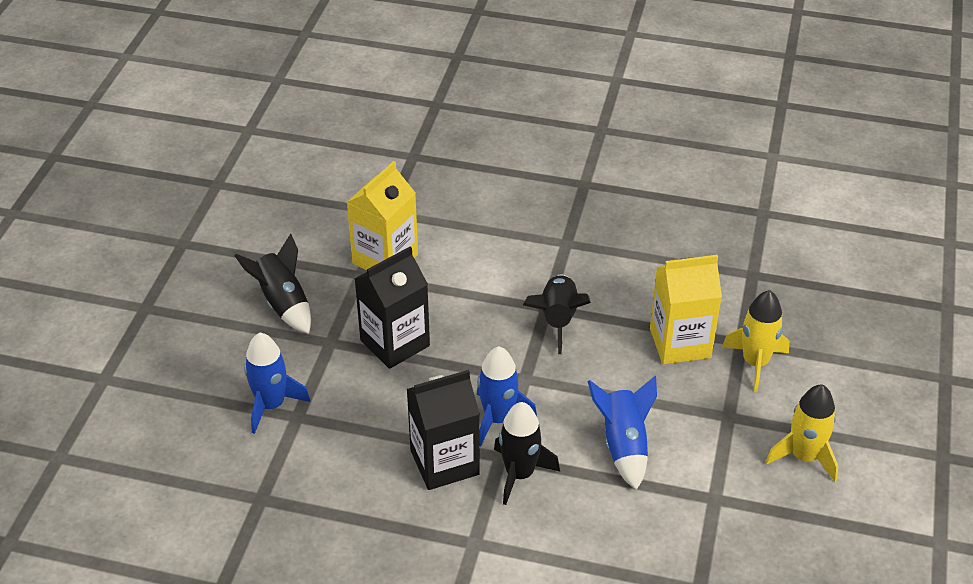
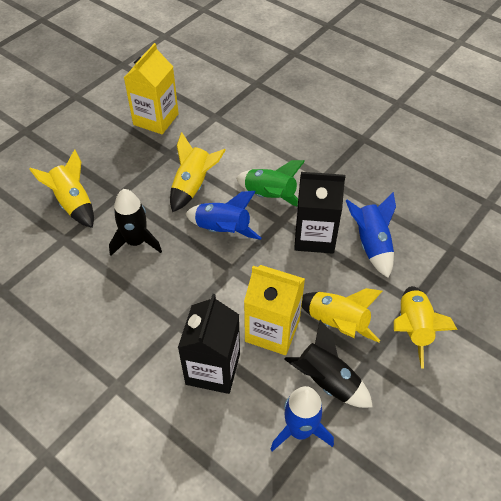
black rocket: [234,233,311,334] [494,402,560,505] [523,275,591,354] = 3 -> [109,189,162,256] [284,320,373,408] = 2
green rocket: none = 0 -> [236,160,305,206] = 1
yellow rocket: [722,290,789,392] [766,384,838,481] = 2 -> [29,149,94,228] [170,132,226,212] [301,288,382,343] [394,286,458,368] = 4

